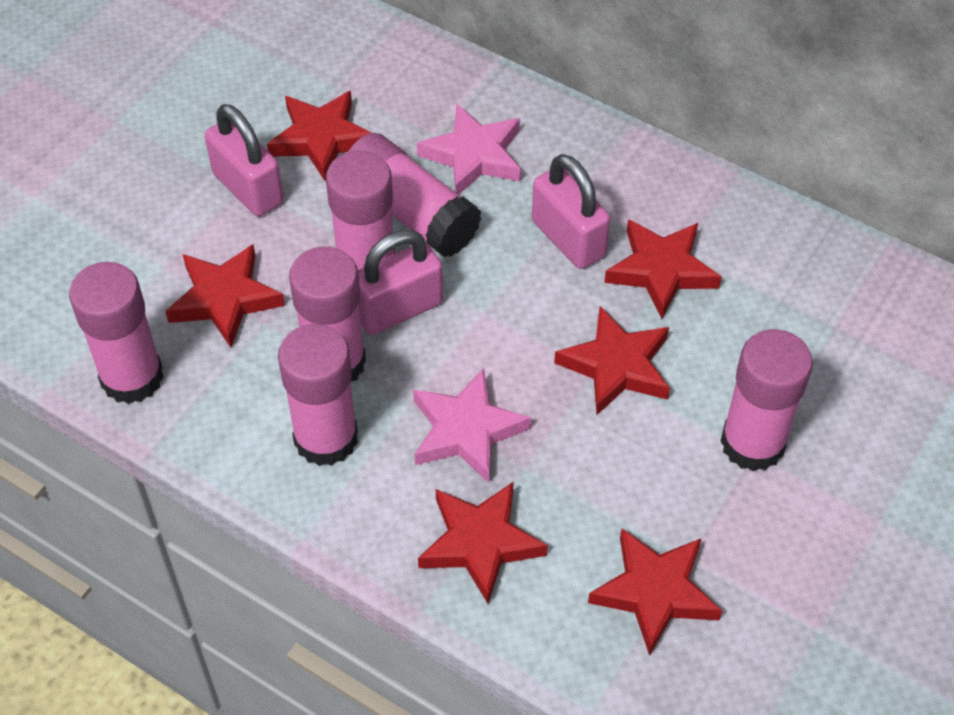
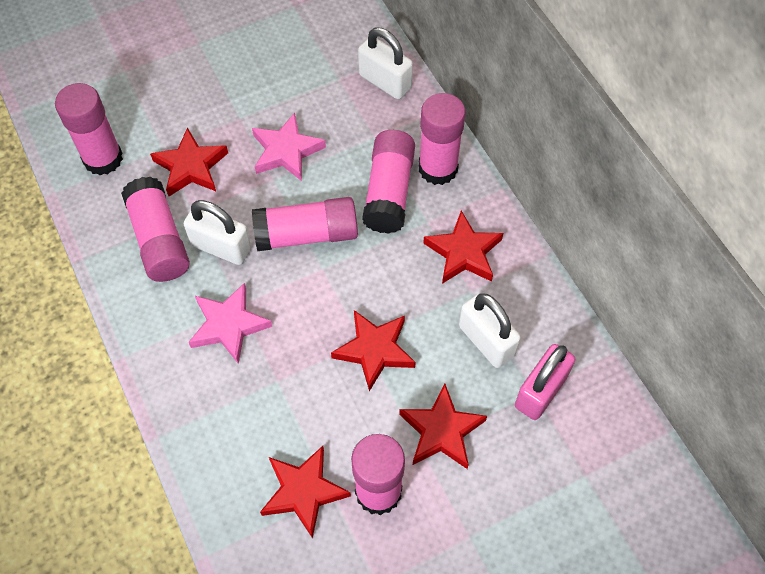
pink padlock: [205,104,283,216] [358,230,443,335] [532,154,610,269] = 3 -> [515,344,575,420] = 1
red star: [166,244,285,348] [267,91,371,181] [418,482,548,604] [554,306,670,415] [588,528,722,656] [604,219,722,319] = 6 -> [150,128,228,196] [260,446,351,538] [331,310,416,391] [399,384,487,469] [423,211,503,284] = 5
white padlock: none = 0 -> [184,200,251,265] [358,28,413,99] [459,293,521,368] = 3

